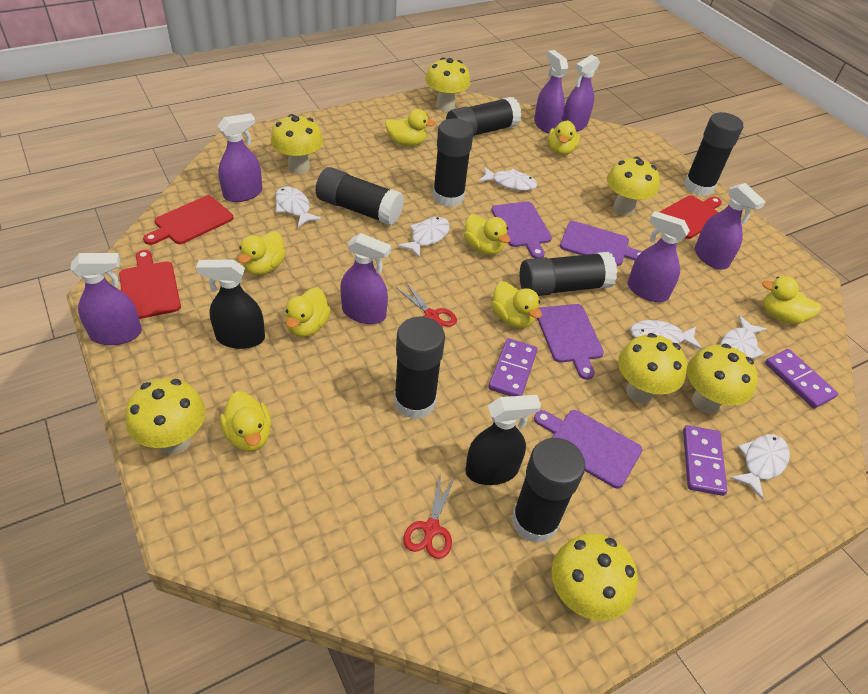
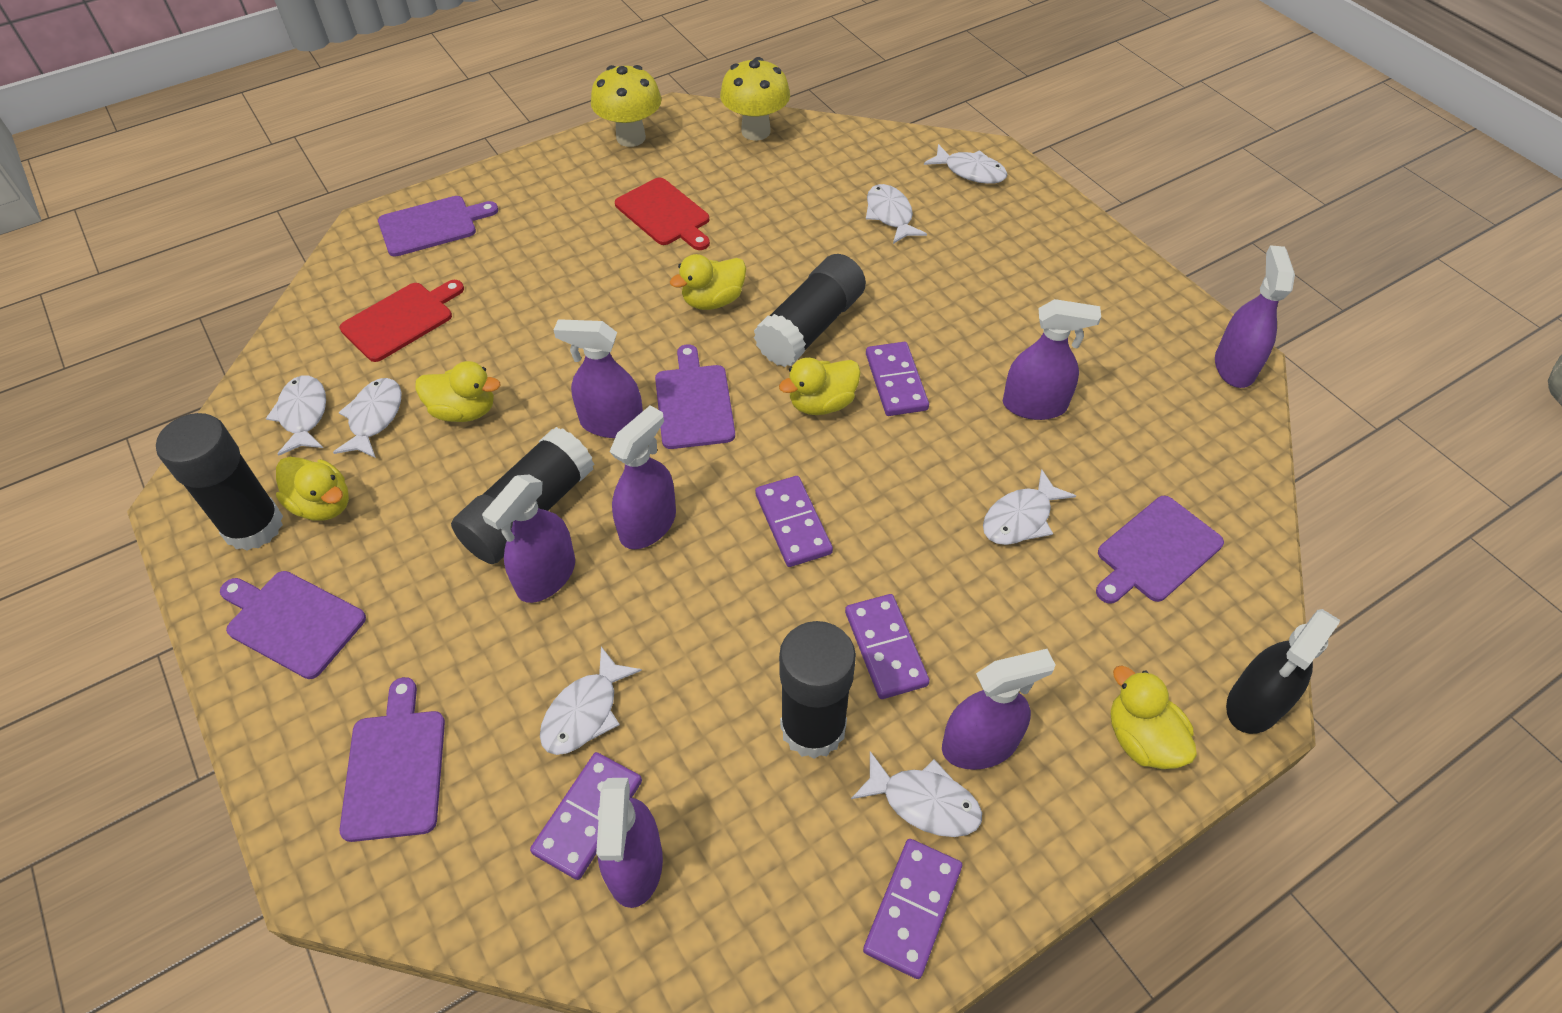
black glue stick: [316,167,404,226] [394,317,445,419] [433,118,474,207] [446,97,521,136] [512,438,586,544] [520,252,617,296] [684,112,743,196] = 7 -> [156,413,283,551] [451,427,594,564] [754,254,866,367] [779,621,856,759] = 4
black spray bottle: [196,259,265,349] [465,395,541,485] = 2 -> [1226,609,1340,734] = 1
purple cutting board: [491,202,552,258] [534,410,642,488] [537,304,604,380] [560,221,642,266] = 4 -> [220,571,366,679] [339,677,445,842] [378,196,498,257] [655,344,735,449] [1096,496,1224,604] = 5
purple domino: [488,338,538,396] [683,425,727,496] [765,349,838,409] = 3 -> [530,752,642,880] [755,476,833,567] [845,594,930,699] [863,839,962,979] [866,342,929,416] = 5
red cutting board: [119,250,181,319] [143,195,234,245] [660,195,722,239] = 3 -> [340,280,464,362] [615,178,710,250] = 2
red scissors: [397,282,457,327] [403,473,455,559] = 2 -> none = 0
white fish: [275,186,322,228] [397,217,450,258] [479,167,537,191] [630,320,702,349] [720,315,767,359] [731,434,790,500] = 6 -> [266,375,326,456] [333,378,401,458] [540,647,642,755] [851,751,982,837] [866,184,927,244] [924,144,1007,184] [983,469,1076,545] = 7
yellow duck: [220,391,271,452] [238,231,286,275] [285,287,331,337] [385,109,435,146] [464,214,510,255] [492,282,542,328] [548,120,580,155] [762,276,821,324] = 8 -> [276,457,349,521] [415,361,500,422] [670,254,746,310] [779,358,861,415] [1111,665,1197,769] = 5
yellow mushroom: [125,378,206,454] [271,114,323,174] [425,58,470,111] [551,533,638,621] [607,157,660,216] [618,333,687,403] [687,344,758,414] = 7 -> [591,65,662,147] [720,57,790,141] = 2

